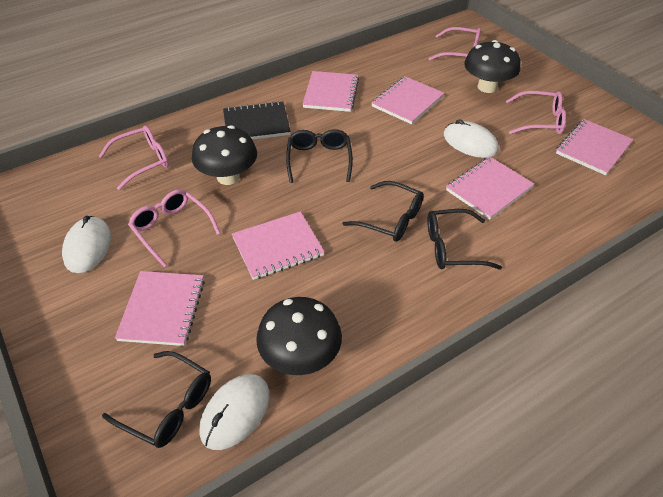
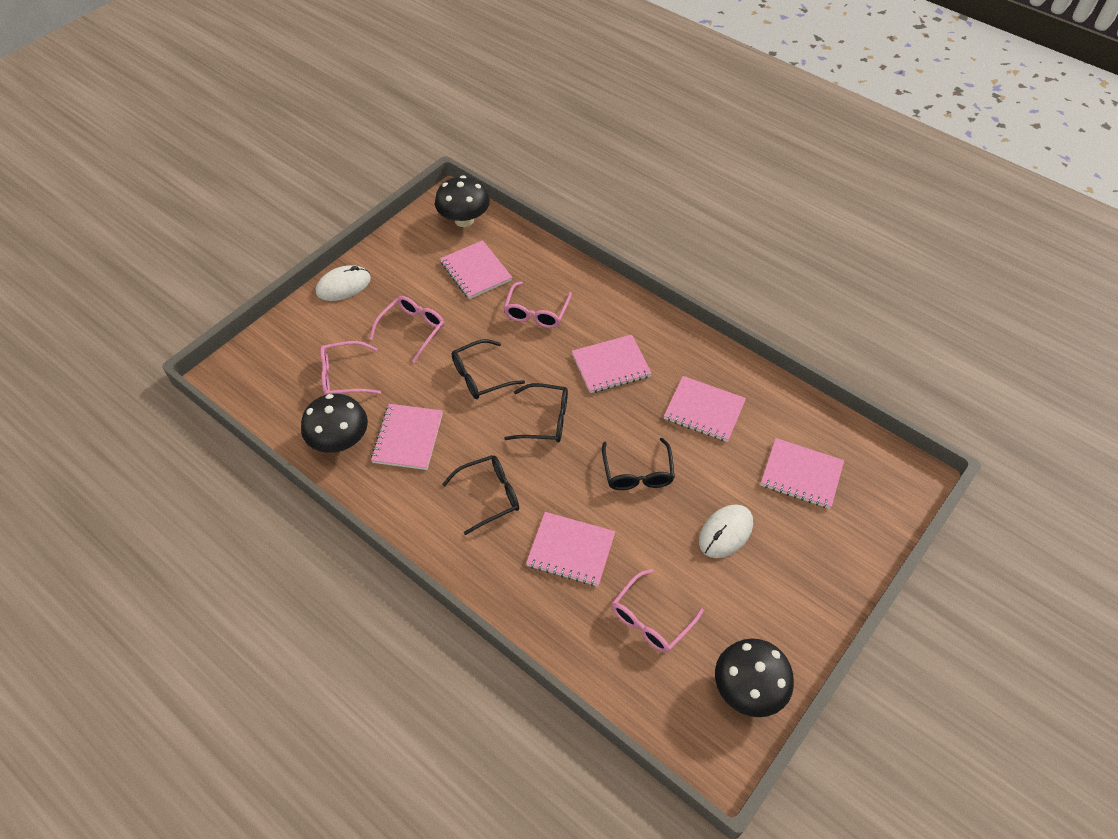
black notebook: [223,101,291,140] = 1 -> none = 0
white mouse: [62,216,111,273] [199,374,270,450] [444,119,498,158] = 3 -> [316,265,371,301] [699,504,753,558] = 2

